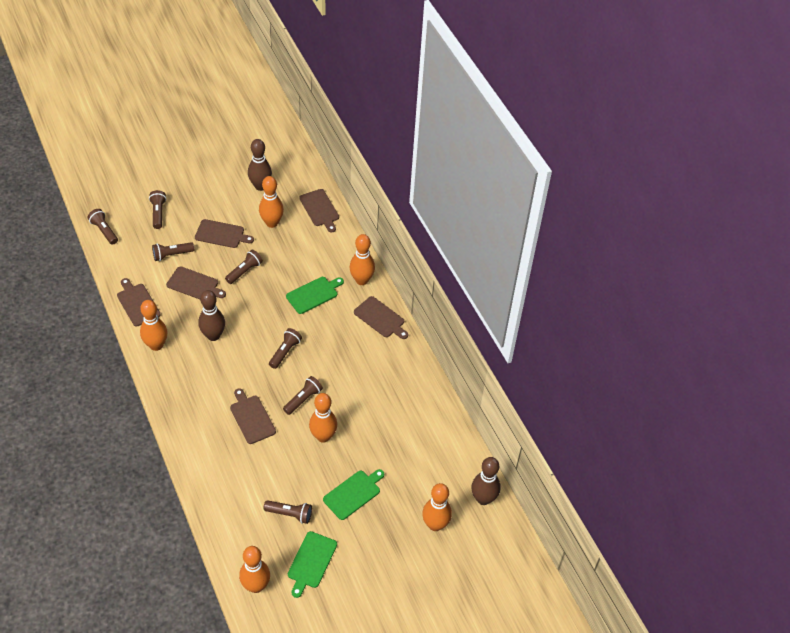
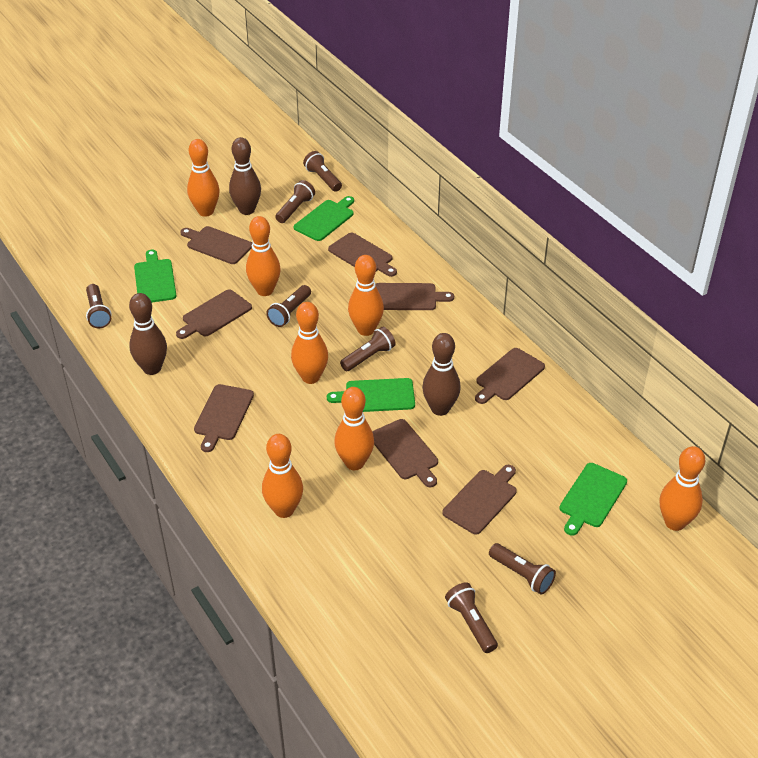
brown cutting board: [117,278,161,326] [166,266,226,299] [195,219,254,248] [230,388,276,444] [299,189,339,233] [354,296,408,339] = 6 -> [176,289,252,339] [180,226,252,264] [194,384,254,452] [328,233,397,277] [372,419,438,487] [376,283,454,310] [442,465,517,535] [475,348,545,404] = 8
green cutting board: [286,277,344,314] [288,531,337,598] [323,469,384,520] = 3 -> [134,250,177,303] [294,196,354,241] [327,378,415,412] [559,463,627,536] = 4
orange bowling pin: [140,300,167,351] [239,546,270,593] [259,176,284,228] [309,393,337,443] [350,234,375,285] [422,483,452,531] = 6 -> [187,139,220,217] [246,216,281,296] [262,434,303,518] [291,302,328,384] [334,387,374,470] [348,255,384,336] [660,446,705,531] = 7

